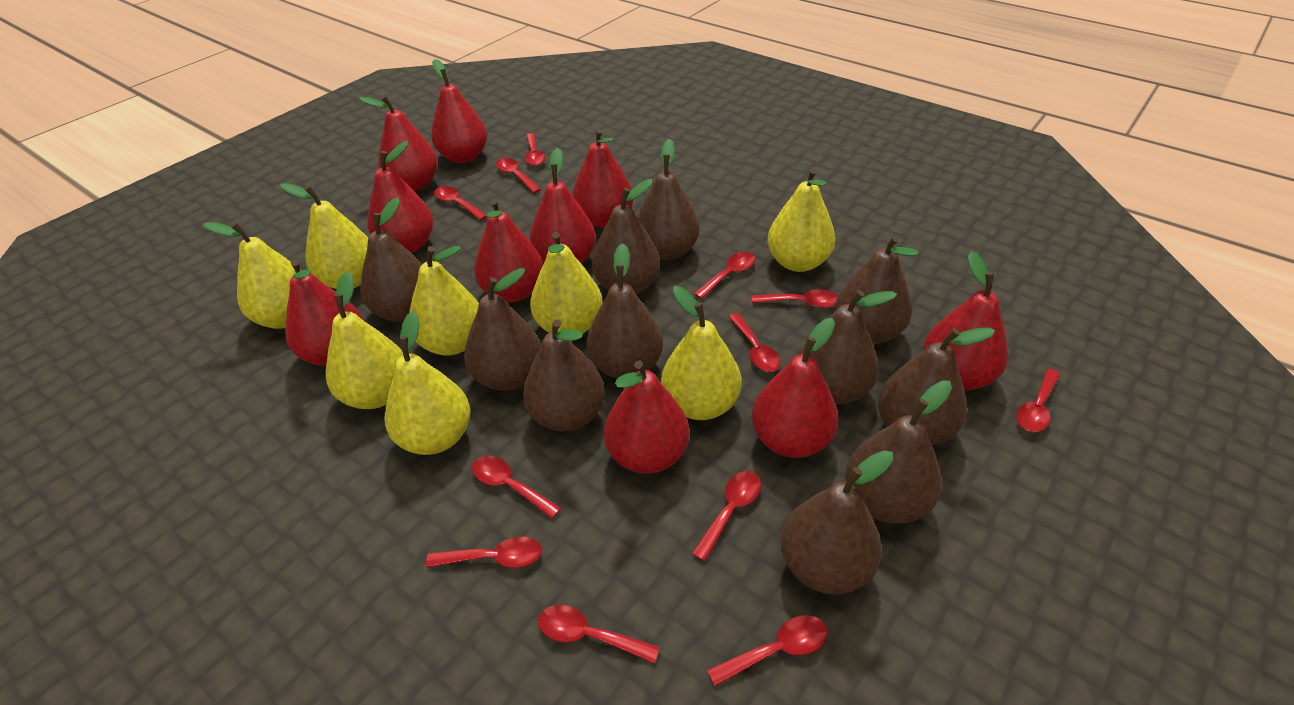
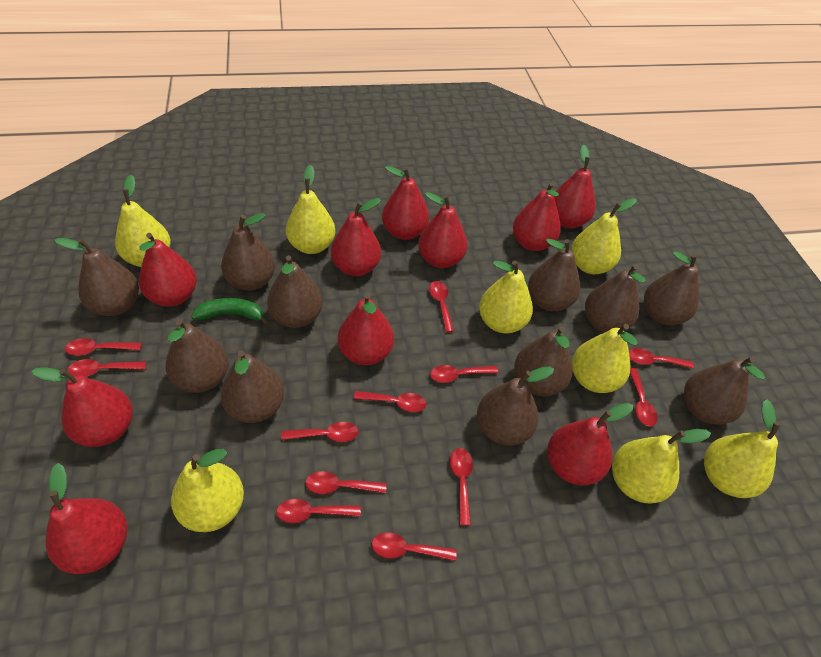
green banana: none = 0 -> [191,298,269,325] = 1

